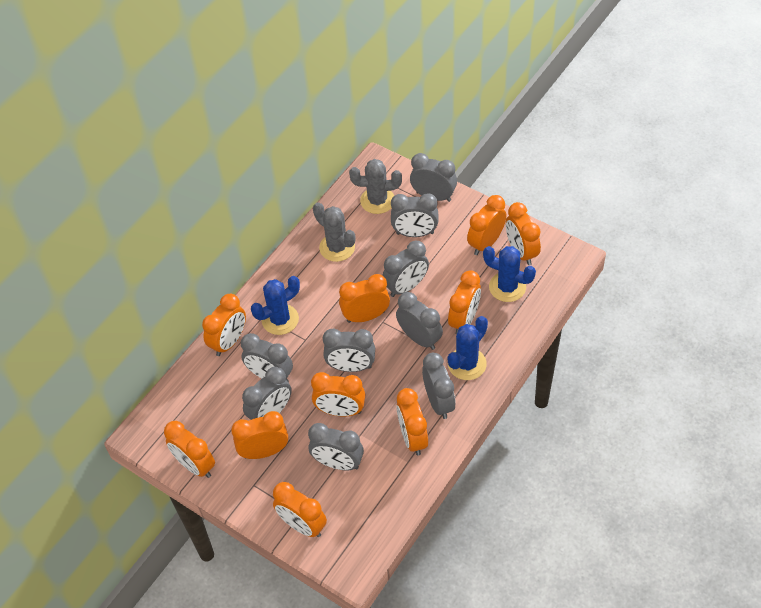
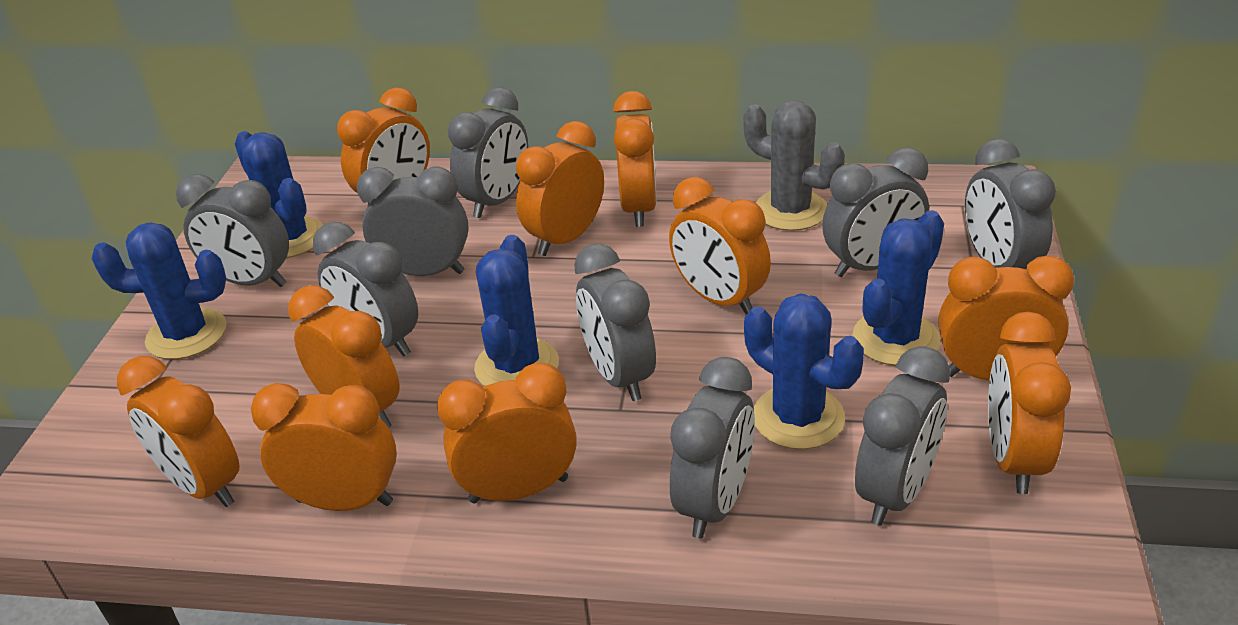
blue cactus: [251,276,300,335] [448,316,488,380] [483,246,536,302] = 3 -> [91,223,227,360] [235,131,323,258] [474,235,559,386] [744,293,864,450] [852,210,944,366] = 5
grey cactus: [313,202,356,262] [349,159,402,214] = 2 -> [743,100,845,231] = 1

